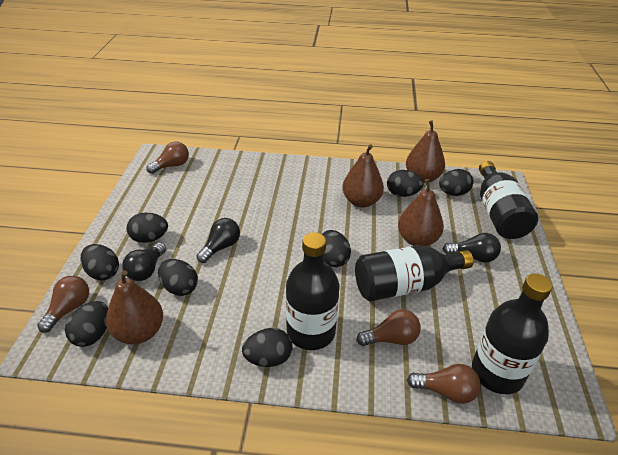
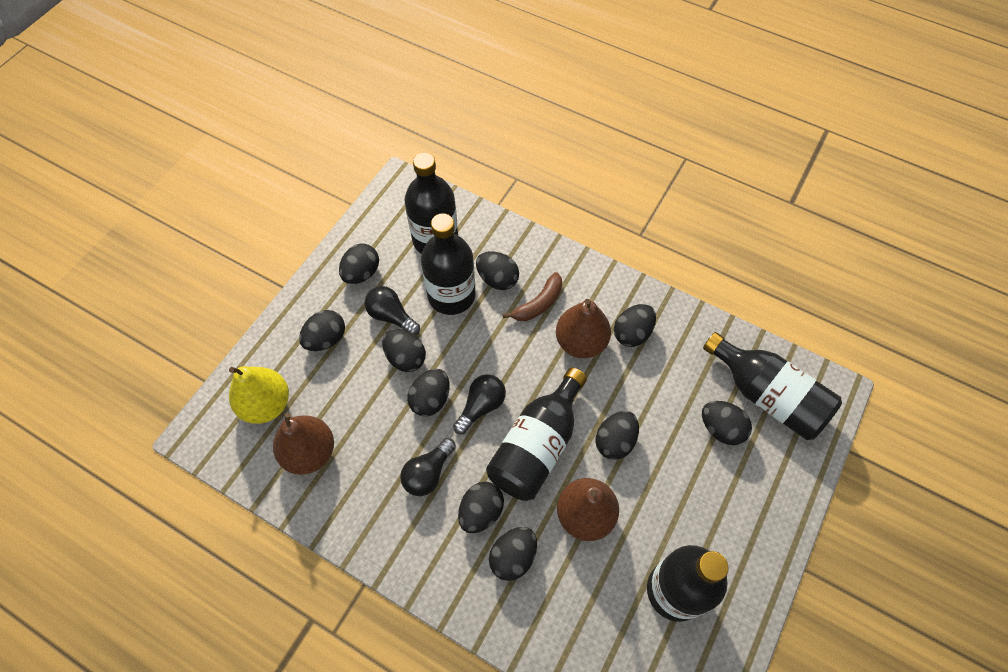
black bottle: [286,232,339,350] [355,245,474,301] [472,273,553,394] [479,161,538,239] = 4 -> [404,152,458,254] [421,213,476,315] [486,368,587,501] [647,545,729,622] [703,332,842,440] = 5
black egg: [65,301,108,347] [81,244,119,280] [126,213,168,243] [158,259,198,296] [242,328,293,367] [322,230,351,267] [387,170,424,197] [439,169,473,196] = 8 -> [299,310,345,351] [339,243,379,284] [382,329,426,372] [407,369,450,417] [458,482,504,533] [476,251,519,290] [489,527,537,581] [595,411,639,460] [614,304,656,347] [702,401,752,445] = 10
brown banana: none = 0 -> [502,272,562,321] = 1
brown light bulb: [37,276,89,333] [146,141,189,174] [356,310,421,346] [407,364,481,404] = 4 -> none = 0
brown pear: [106,270,163,344] [342,144,384,208] [398,179,444,246] [406,121,445,183] = 4 -> [273,413,334,475] [556,299,611,358] [557,478,619,541] = 3
yellow pear: none = 0 -> [229,366,289,424] = 1

